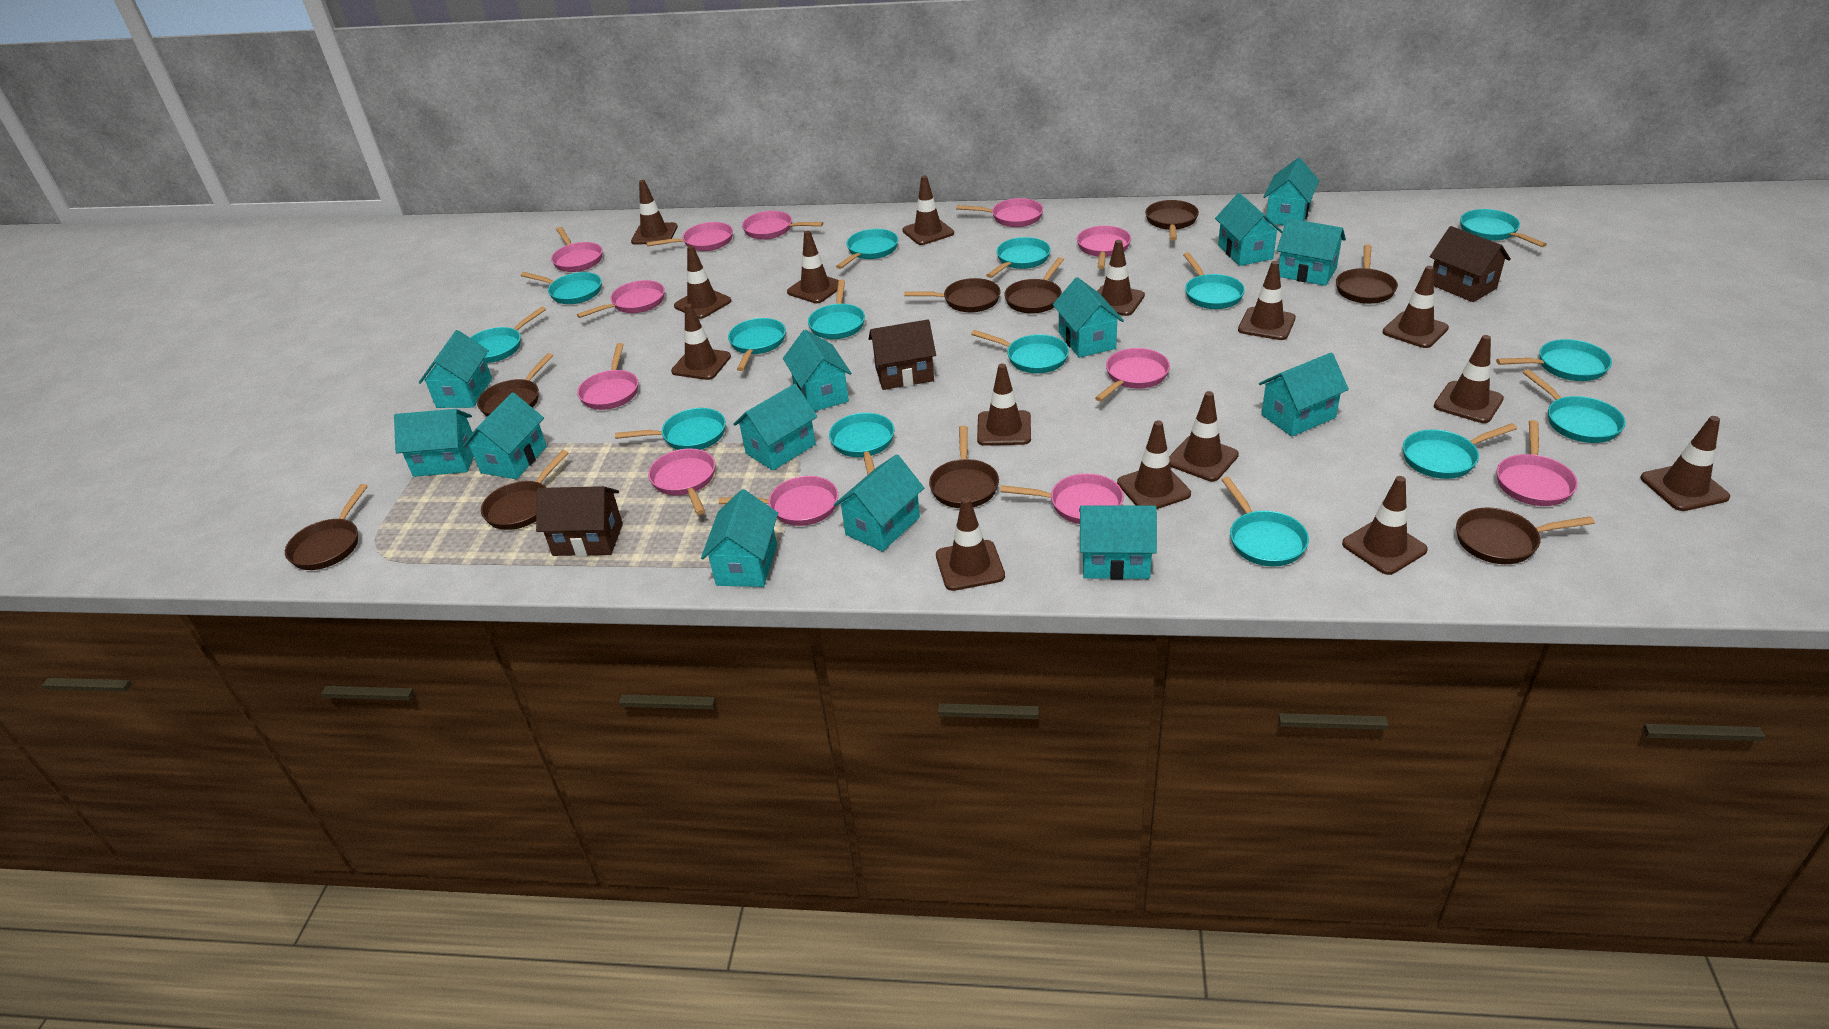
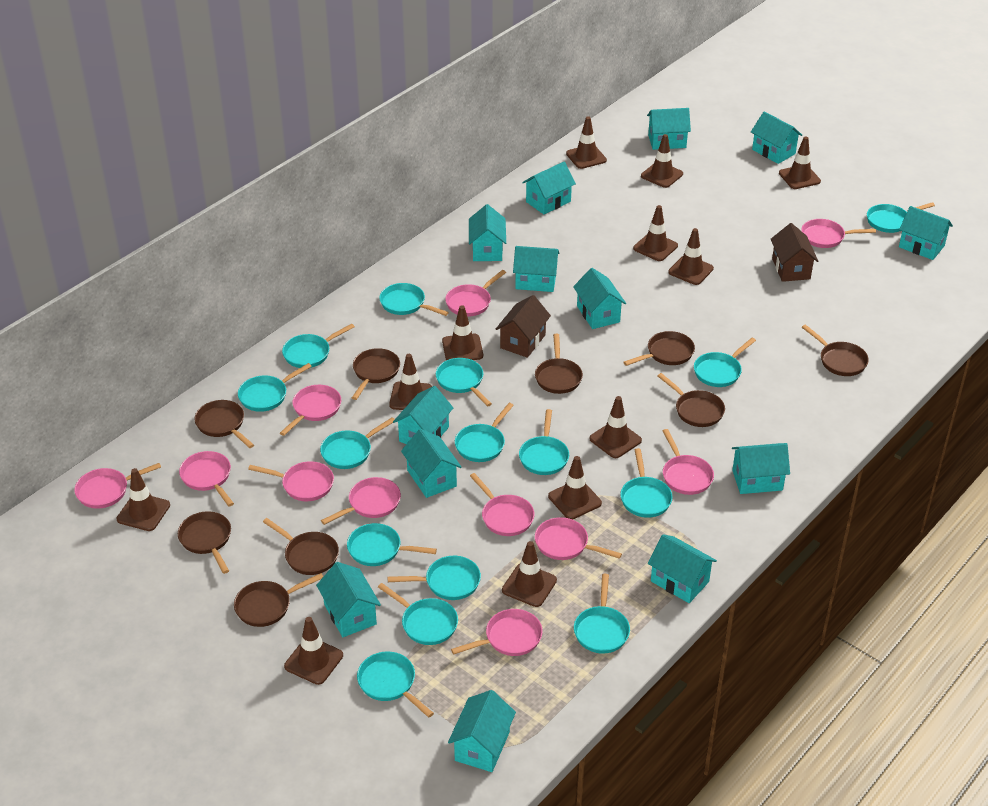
brown house: [536,486,623,556] [869,319,936,390] [1430,226,1511,302] = 3 -> [496,295,551,358] [771,223,818,282] = 2
brown traffic cone: [631,180,678,245] [671,304,731,380] [674,246,731,319] [787,231,839,303] [902,175,954,245] [936,497,1005,591] [977,363,1031,446] [1097,240,1145,316] [1117,420,1191,509] [1169,391,1239,481] [1238,261,1296,340] [1342,476,1428,575] [1383,266,1449,348] [1434,335,1504,423] [1641,416,1730,511] = 15 -> [116,468,170,531] [284,617,343,685] [389,354,432,410] [442,306,483,360] [502,541,557,607] [548,456,602,519] [566,116,607,169] [589,396,642,458] [633,205,678,261] [641,134,683,188] [668,228,714,285] [779,136,821,189] = 12
pink pan: [551,227,603,272] [577,280,665,318] [577,343,638,410] [647,222,733,251] [648,448,715,515] [719,476,838,526] [742,211,823,240] [956,198,1043,227] [1000,473,1124,524] [1077,226,1131,269] [1095,348,1170,401] [1497,420,1578,506] = 12 -> [74,463,161,509] [179,451,234,506] [248,461,334,501] [280,385,341,436] [321,477,401,525] [445,270,506,317] [451,609,543,656] [470,473,535,536] [535,517,622,560] [663,429,714,495] [801,219,876,248] = 11

